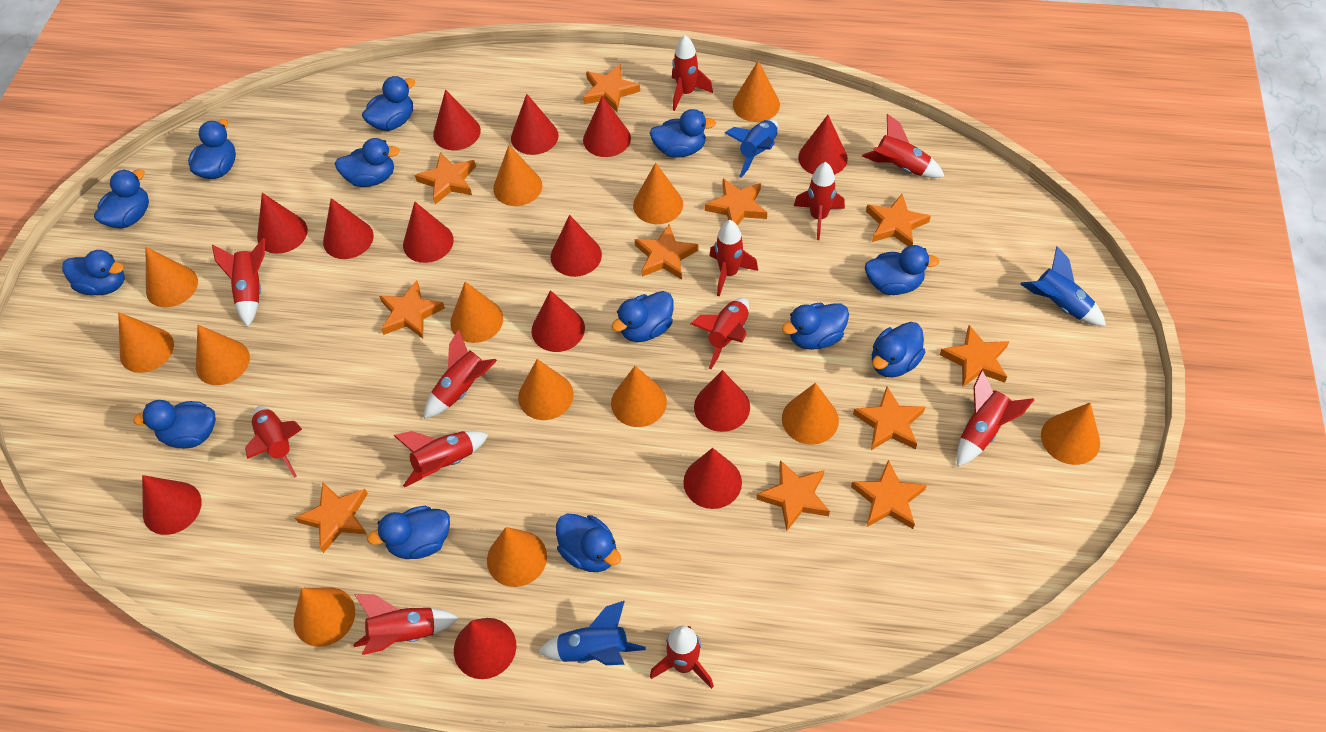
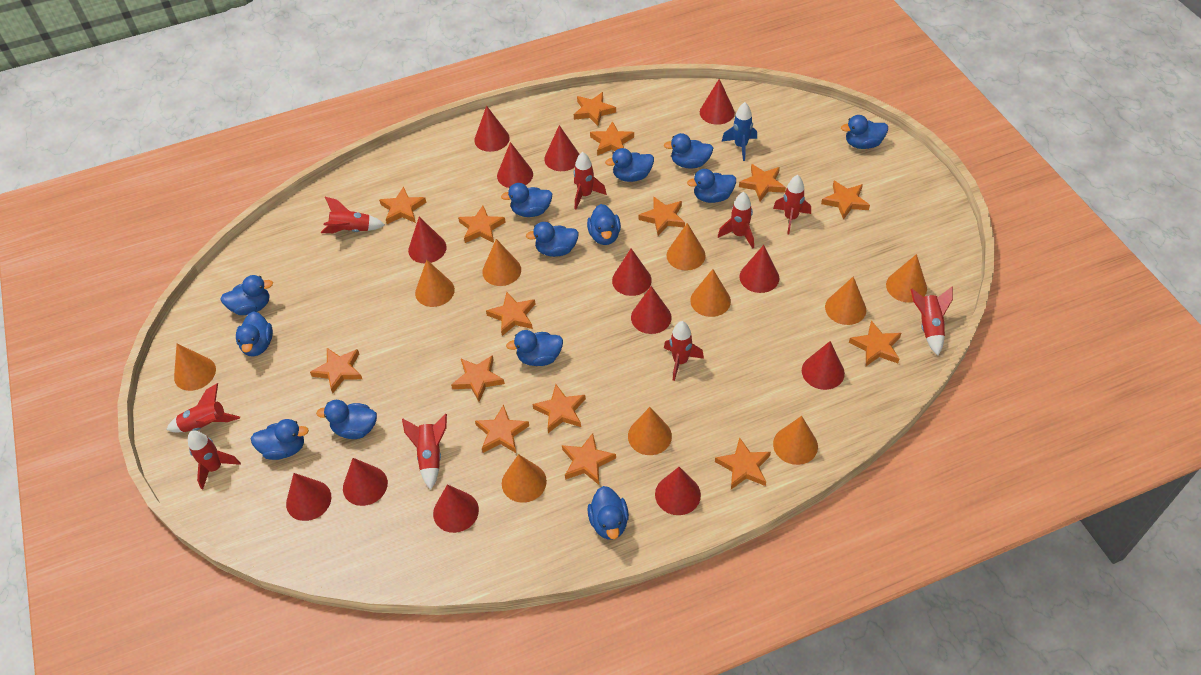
blue rocket: [538,601,646,665] [725,119,779,178] [1020,246,1106,326] = 3 -> [722,102,757,161] = 1
orange cone: [118,312,174,373] [146,247,198,307] [196,325,250,385] [294,588,355,647] [450,282,503,343] [487,527,547,587] [493,145,542,206] [518,359,574,420] [611,366,667,427] [633,162,683,224] [733,61,780,122] [782,383,839,445] [1041,403,1100,465] = 13 -> [174,344,216,391] [415,260,455,307] [482,239,521,286] [502,454,547,503] [628,407,672,455] [667,223,706,271] [690,269,731,317] [773,416,818,465] [825,277,866,325] [886,254,927,303] = 10
orange star: [295,482,368,553] [379,280,445,338] [415,152,476,204] [583,64,640,112] [635,224,699,280] [705,178,767,226] [756,460,830,531] [851,460,927,529] [853,387,925,450] [866,194,931,246] [940,325,1009,388] = 11 -> [310,348,362,393] [379,187,426,224] [451,355,505,402] [458,206,506,243] [475,404,529,453] [486,292,535,336] [532,384,586,433] [562,433,616,485] [574,92,616,126] [590,121,634,156] [639,197,685,236] [715,437,771,489] [739,164,786,201] [821,181,870,220] [849,321,901,366] = 15
red rocket: [212,238,265,327] [245,406,302,478] [353,594,459,655] [393,431,489,488] [424,330,497,419] [650,626,714,689] [672,35,713,111] [691,298,749,369] [709,220,758,297] [794,162,845,240] [862,114,945,178] [956,370,1035,467] = 12 -> [166,383,240,432] [188,430,241,489] [321,197,385,233] [402,414,447,490] [574,152,607,209] [664,321,704,381] [718,192,754,249] [773,175,811,234] [911,286,953,355] = 9

